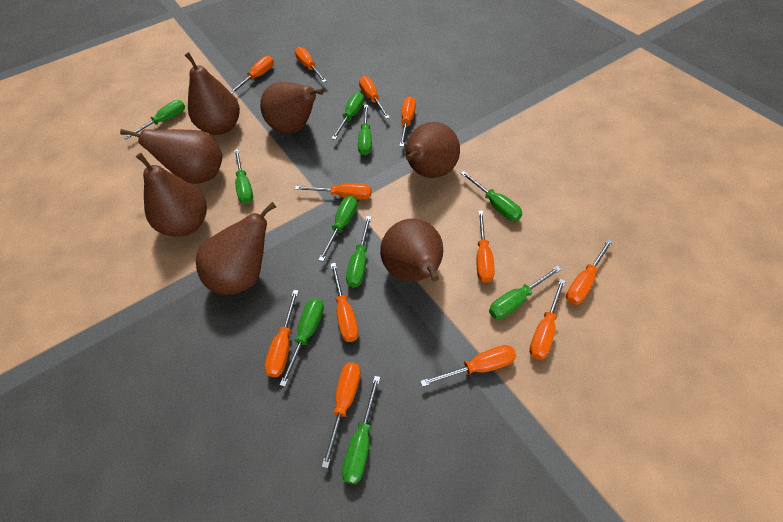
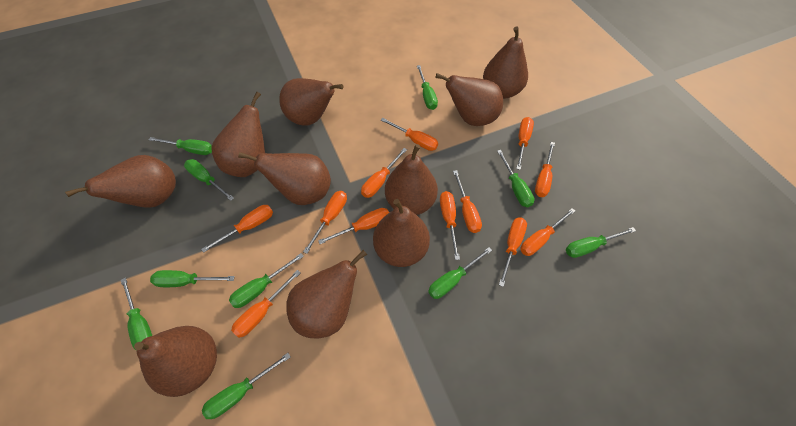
brown pear: [120,129,222,184] [136,153,207,237] [185,52,240,135] [196,202,276,295] [260,82,324,134] [380,218,443,282] [406,122,460,178] = 7 -> [65,155,176,208] [134,326,217,397] [211,92,265,177] [238,152,331,205] [279,78,343,126] [286,250,367,338] [373,199,430,267] [385,144,438,215] [436,73,503,126] [483,27,528,99] = 10

